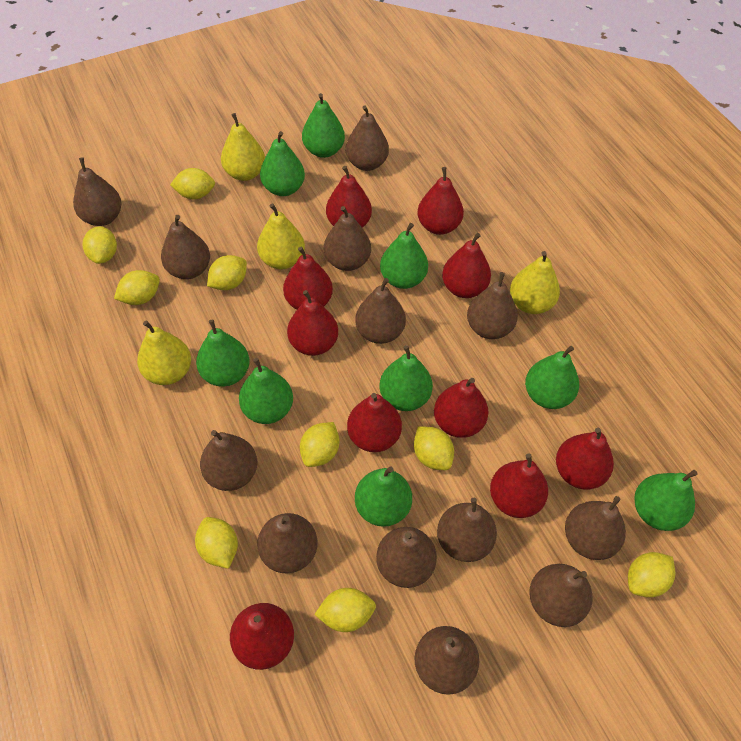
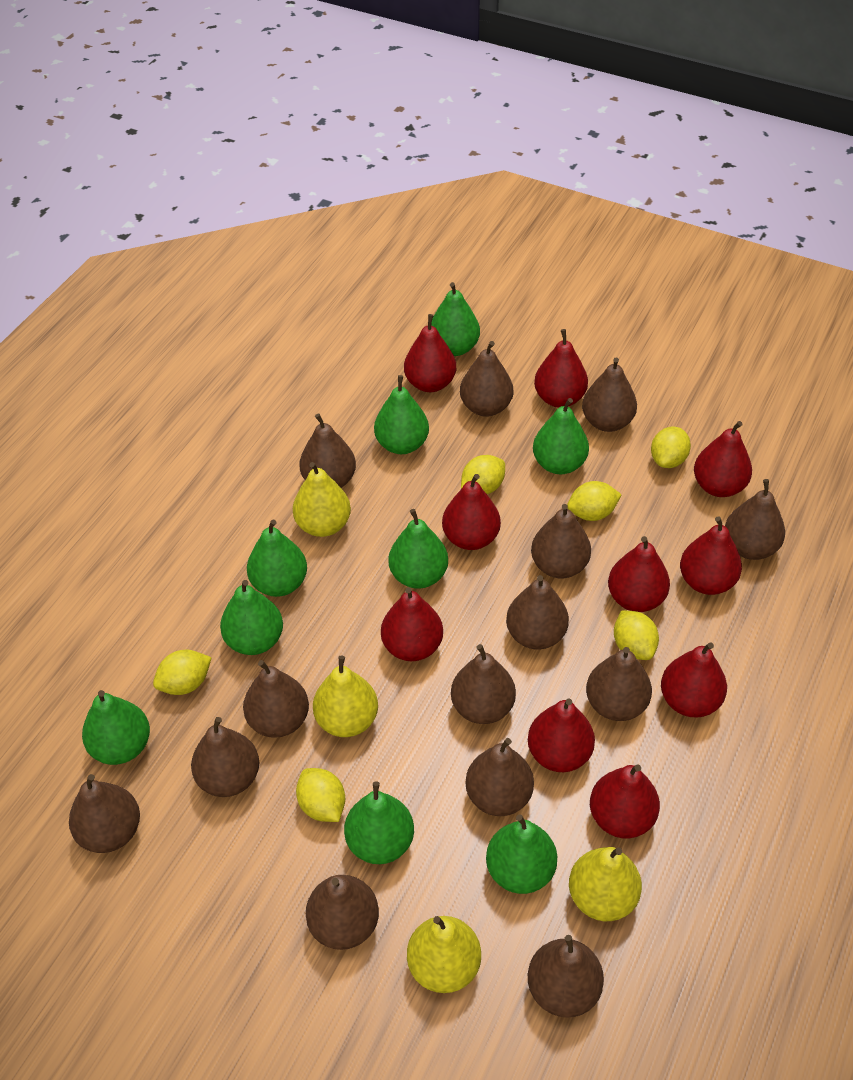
brown pear: [73,158,121,226] [161,215,210,279] [200,430,257,491] [257,513,318,573] [324,206,371,271] [346,105,389,171] [355,278,406,344] [376,527,437,588] [414,626,479,695] [437,498,497,562] [467,272,518,339] [529,564,593,627] [565,496,626,560] = 13 -> [69,774,140,853] [191,717,259,797] [243,660,309,738] [299,413,356,488] [306,875,379,950] [451,644,516,724] [460,341,513,417] [466,738,534,816] [506,575,569,649] [528,935,604,1018] [531,504,591,578] [582,357,637,432] [586,647,652,721] [725,479,785,560] = 14
yellow lemon: [83,226,117,264] [114,270,160,305] [170,168,215,200] [195,517,238,569] [207,255,247,290] [300,422,339,467] [314,588,376,632] [414,426,454,470] [628,552,675,598] = 9 -> [153,650,212,695] [296,768,345,822] [461,455,505,494] [567,481,622,521] [614,610,659,660] [651,427,691,468] = 6

